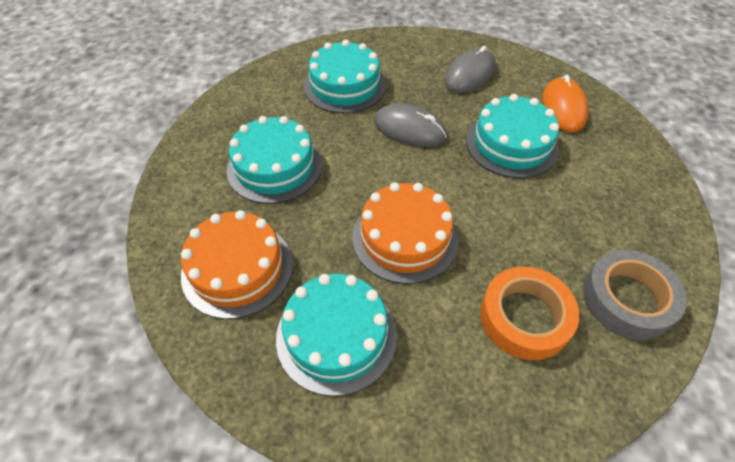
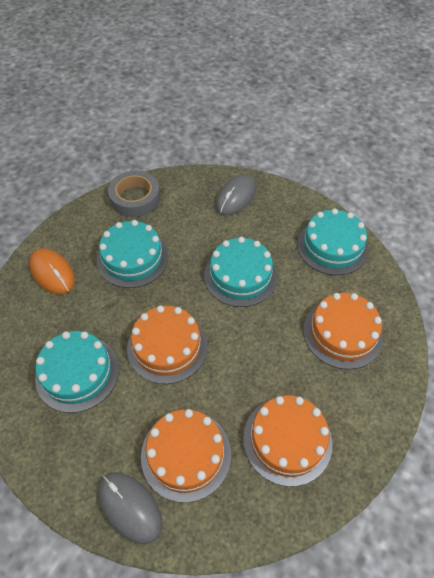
orange cake: [181,210,293,319] [352,182,458,284] = 2 -> [127,305,207,384] [141,409,231,503] [243,395,333,487] [303,293,383,369] = 4
orange tape: [480,267,579,360] = 1 -> none = 0

